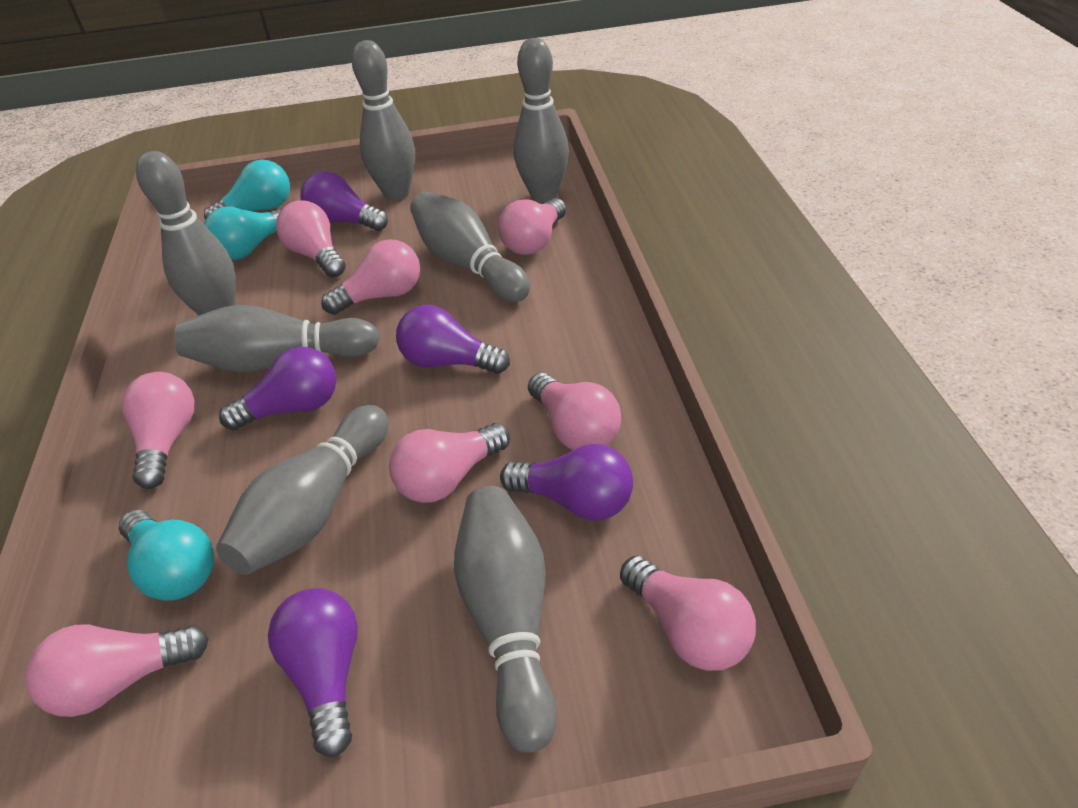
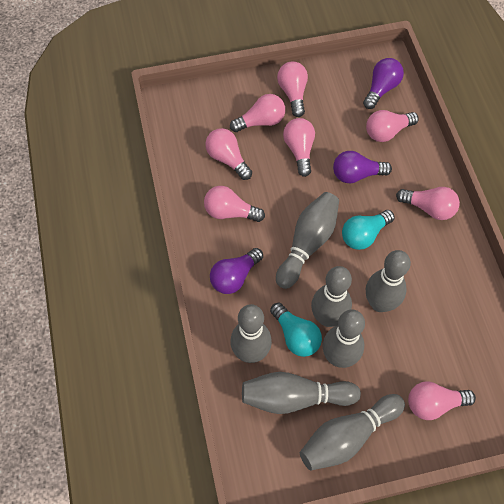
purple light bulb: [219,347,336,431] [268,588,358,757] [300,172,388,231] [396,305,510,374] [500,444,633,520] = 5 -> [210,248,263,294] [333,151,392,183] [363,58,404,109] = 3
turquoise light bulb: [119,510,214,601] [204,160,290,220] [204,207,283,260] = 3 -> [270,302,322,357] [342,210,395,250] = 2

